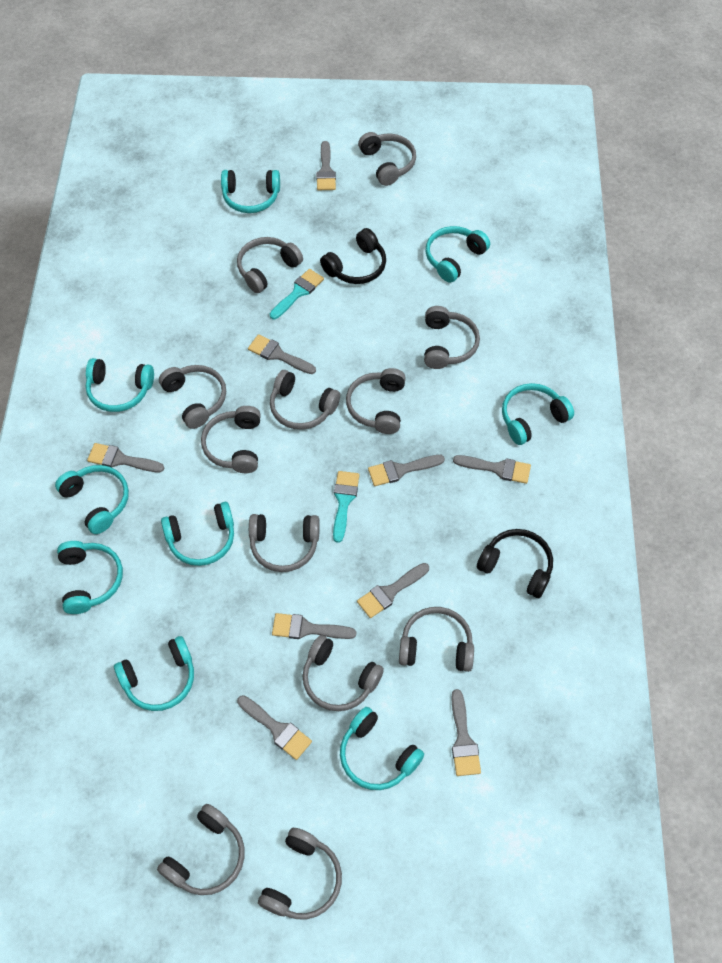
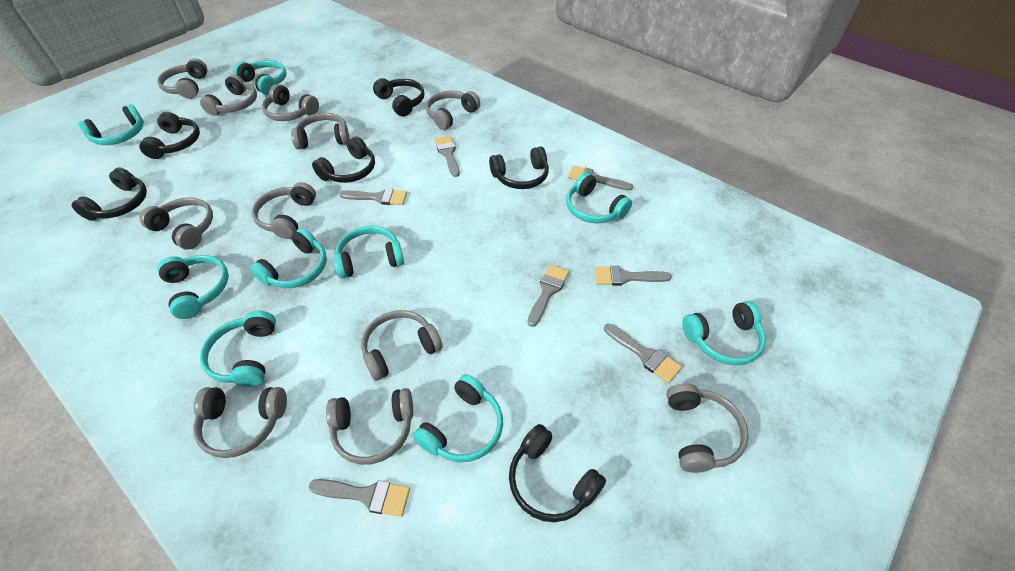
black headphones: [320,228,386,284] [477,529,553,598] = 2 -> [72,167,147,221] [139,112,200,159] [312,136,375,183] [373,78,425,116] [489,146,549,189] [509,424,606,522] = 6
grey brush: [87,443,164,472] [237,695,312,760] [248,334,316,374] [272,613,356,639] [316,141,336,190] [357,563,429,618] [368,455,445,486] [451,689,481,776] [453,455,531,484] = 9 -> [309,479,410,517] [340,188,407,205] [434,136,460,177] [528,264,569,327] [568,166,633,191] [594,266,672,286] [604,324,682,383] = 7
grey headphones: [157,804,245,895] [159,365,226,429] [201,406,261,473] [237,237,303,293] [249,514,320,572] [258,828,342,919] [270,370,340,430] [302,635,384,711] [346,368,406,434] [358,132,416,186] [399,607,474,672] [424,306,480,369] = 12 -> [139,197,213,250] [157,58,208,99] [193,387,287,458] [200,74,257,116] [252,182,316,239] [262,84,319,121] [291,113,350,149] [326,388,413,465] [361,310,443,381] [426,91,480,130] [667,383,749,473] = 11
turquoise brush: [270,269,324,319] [333,471,359,543] = 2 -> none = 0

